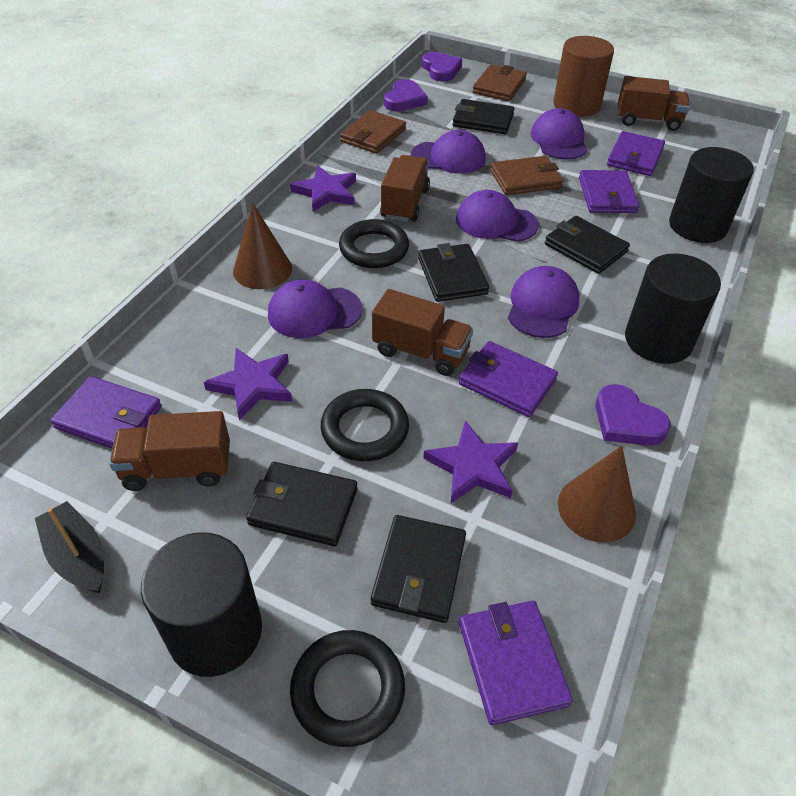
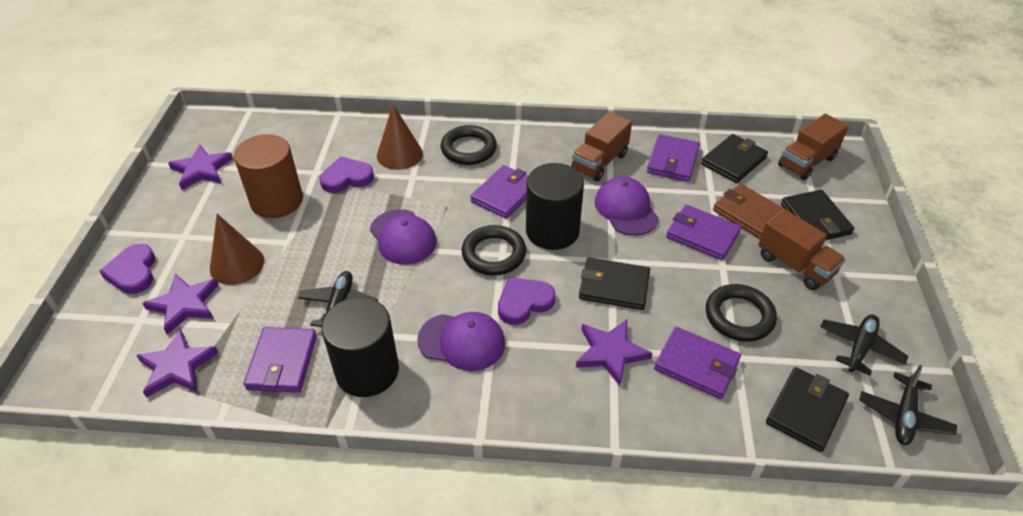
black boat: [35,501,104,593] = 1 -> none = 0
black cylinder: [141,532,262,677] [625,253,721,364] [669,147,754,243] = 3 -> [321,297,399,397] [526,163,584,250] = 2
black plane: none = 0 -> [298,271,378,327] [820,314,908,376] [859,365,957,445] = 3
black wallet: [246,462,357,546] [371,515,466,623] [418,243,489,302] [453,99,515,134] [545,216,630,274] = 5 -> [579,257,650,310] [701,134,768,183] [766,367,849,452] [781,190,854,240] = 4
brown truck: [109,411,230,491] [372,289,473,376] [380,155,430,222] [617,76,690,131] = 4 -> [571,112,632,181] [758,209,846,290] [778,114,848,180] = 3
brown wallet: [340,110,406,154] [472,64,527,101] [490,156,563,195] = 3 -> [713,184,788,239] = 1
purple cap: [268,279,362,338] [411,130,486,174] [456,190,539,242] [508,266,579,338] [531,108,588,160] = 5 -> [370,209,437,265] [417,312,505,371] [595,177,659,236] = 3
purple star: [204,348,292,420] [290,166,356,212] [423,420,518,503] = 3 -> [136,329,219,398] [142,274,219,335] [168,145,233,190] [576,320,652,386] = 4

